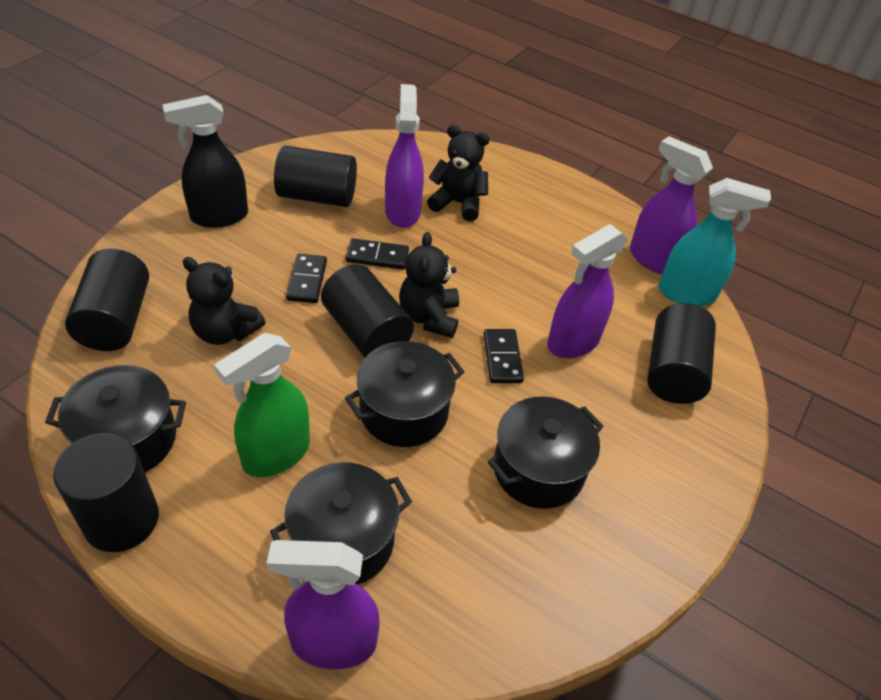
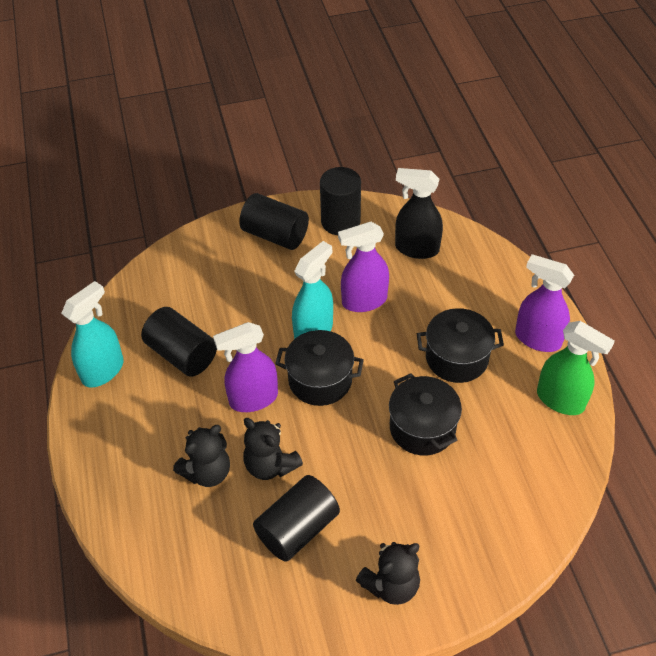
black cylinder: [53,433,159,552] [65,249,149,351] [274,146,357,207] [321,264,414,358] [647,303,716,404] = 5 -> [141,307,217,377] [239,193,309,250] [253,475,340,562] [320,167,361,235] = 4
black domino: [286,254,327,303] [346,238,409,270] [484,329,524,383] = 3 -> none = 0
black pot: [45,365,186,472] [270,462,412,585] [345,341,465,447] [488,397,604,509] = 4 -> [275,330,364,406] [389,373,462,455] [417,308,504,383] = 3
purple spray bottle: [266,540,380,669] [385,84,424,228] [547,224,628,358] [630,136,713,274] = 4 -> [213,322,278,412] [338,222,389,312] [515,254,574,352] = 3
turquoise spray bottle: [659,178,771,306] = 1 -> [61,281,124,388] [292,241,333,339] = 2

